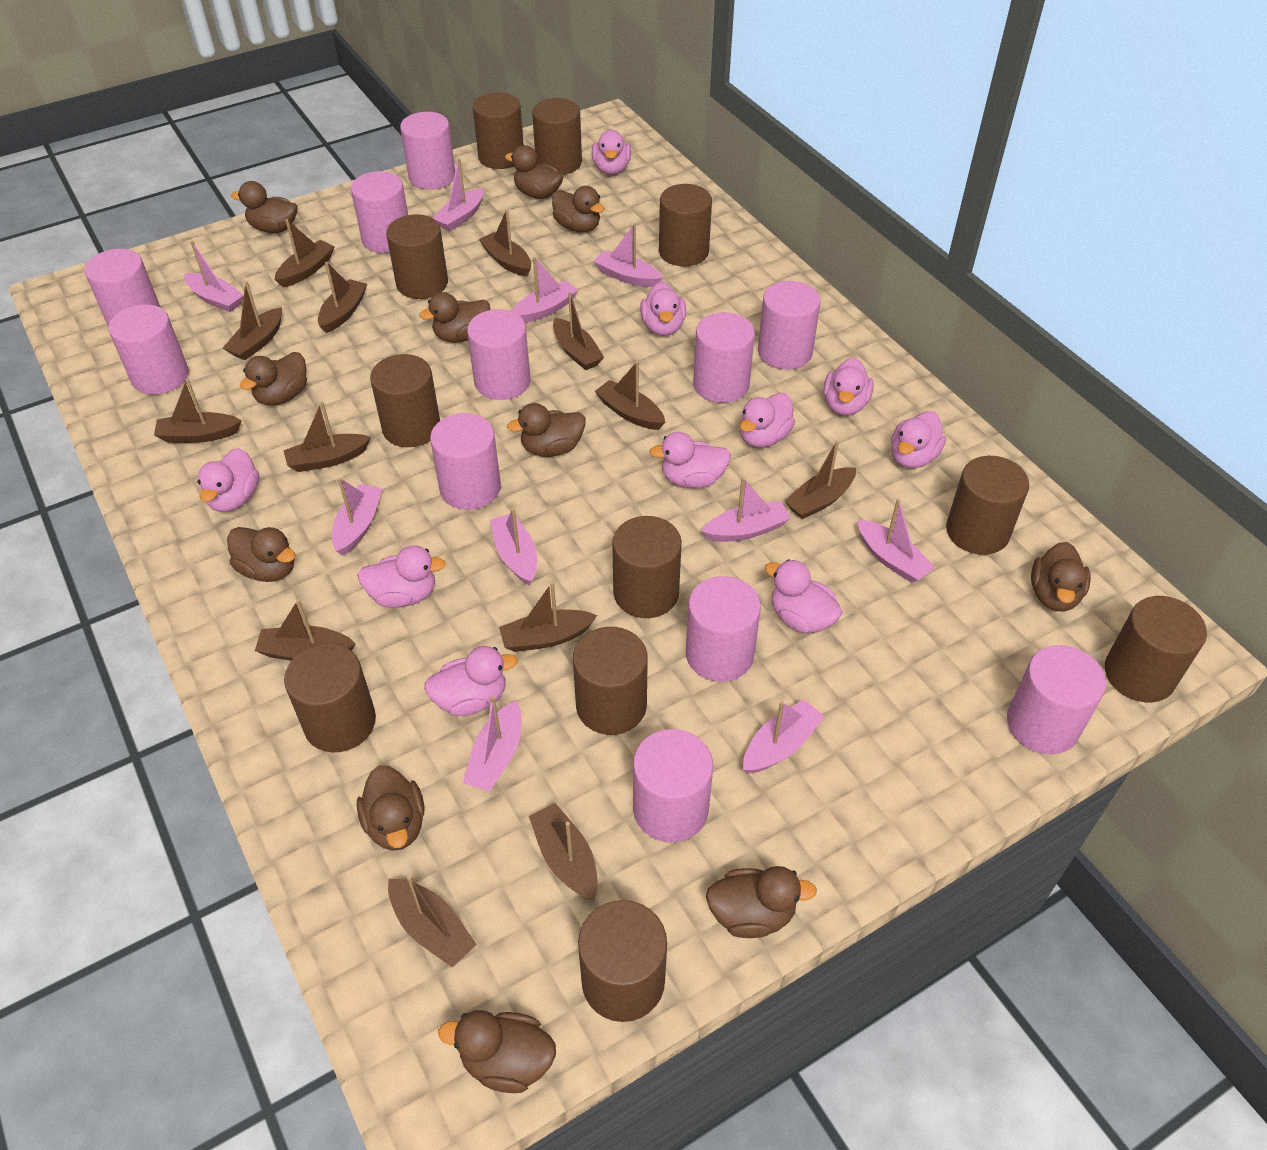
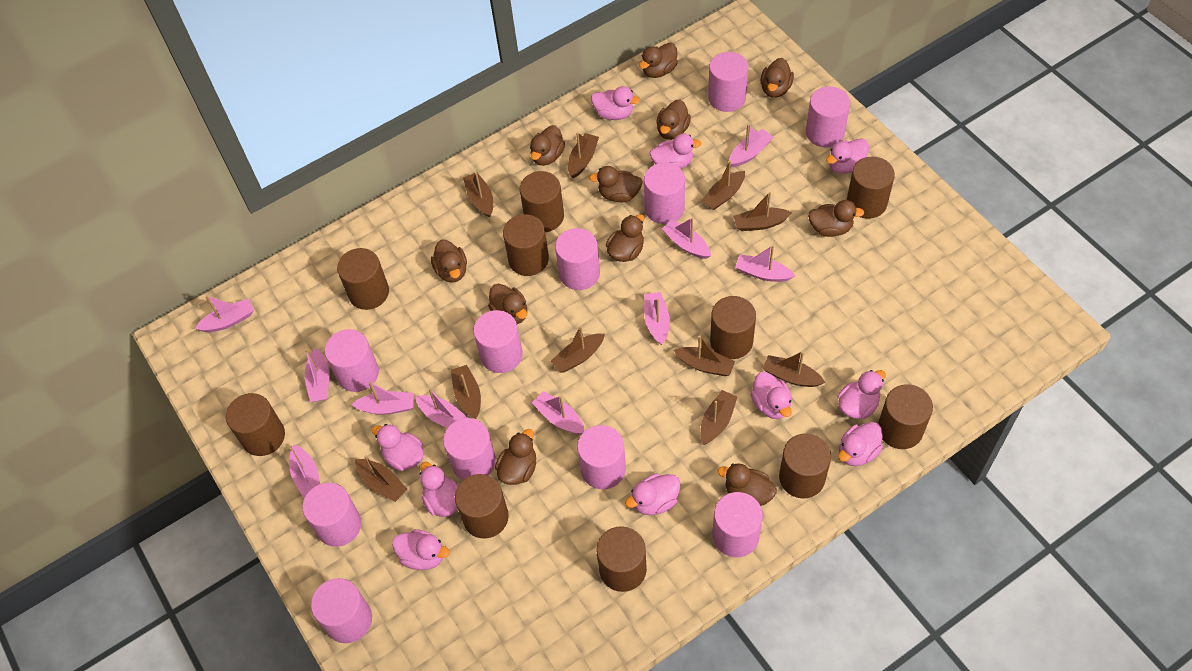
brown boat: [154,379,242,443] [223,281,282,360] [255,599,356,661] [275,219,335,287] [283,402,371,472] [318,262,367,333] [388,875,477,967] [479,210,531,277] [499,582,597,652] [529,803,598,900] [553,292,604,370] [595,361,665,430] [784,441,856,519] = 13 -> [355,455,407,502] [451,365,481,419] [463,172,493,218] [551,326,605,373] [568,132,599,178] [674,336,735,376] [700,390,737,445] [701,160,745,210] [733,192,792,231] [763,351,825,387] = 10
brown cylinder: [284,643,376,753] [370,354,440,447] [386,214,448,299] [473,92,524,169] [532,98,582,175] [573,627,648,735] [578,900,667,1022] [612,516,682,618] [659,184,712,266] [946,456,1029,555] [1105,596,1207,702] = 11 -> [226,393,285,456] [337,248,389,310] [455,474,509,539] [503,214,549,276] [520,171,564,232] [596,526,647,592] [710,296,756,359] [779,433,831,498] [847,156,895,219] [878,384,933,449] = 10

